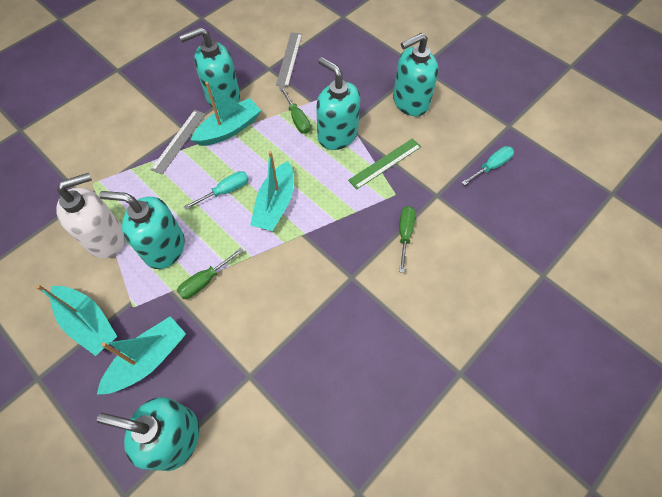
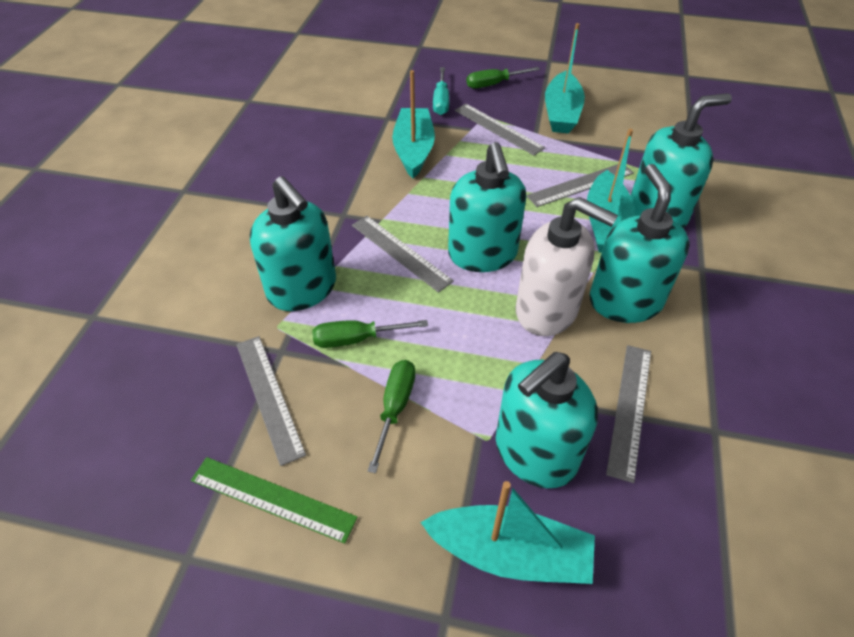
grey ruler: [151,110,206,175] [276,32,302,87] = 2 -> [236,336,306,466] [352,216,454,293] [455,104,545,156] [527,164,634,207] [606,345,651,483] = 5
turquoise screwdriver: [184,171,249,210] [462,146,514,185] = 2 -> [433,67,449,115] = 1

